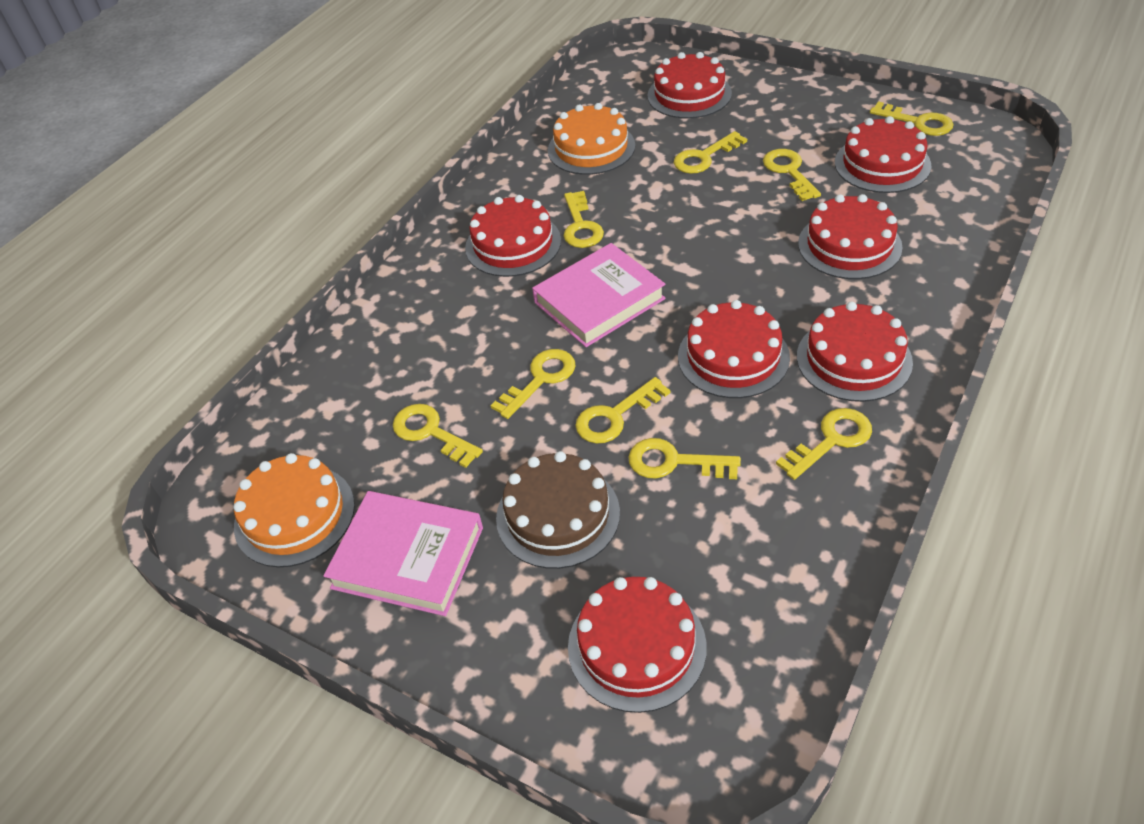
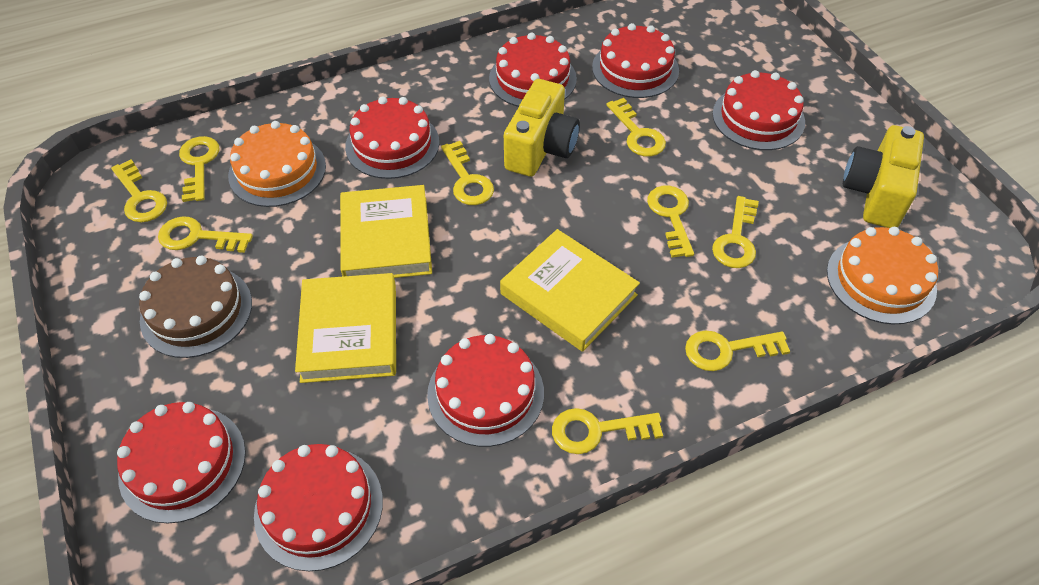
pink book: [323,491,483,616] [532,243,666,347] = 2 -> none = 0
yellow book: none = 0 -> [295,273,396,383] [340,185,432,278] [500,229,640,352] = 3
yellow camera: none = 0 -> [504,79,580,177] [843,125,924,228] = 2

